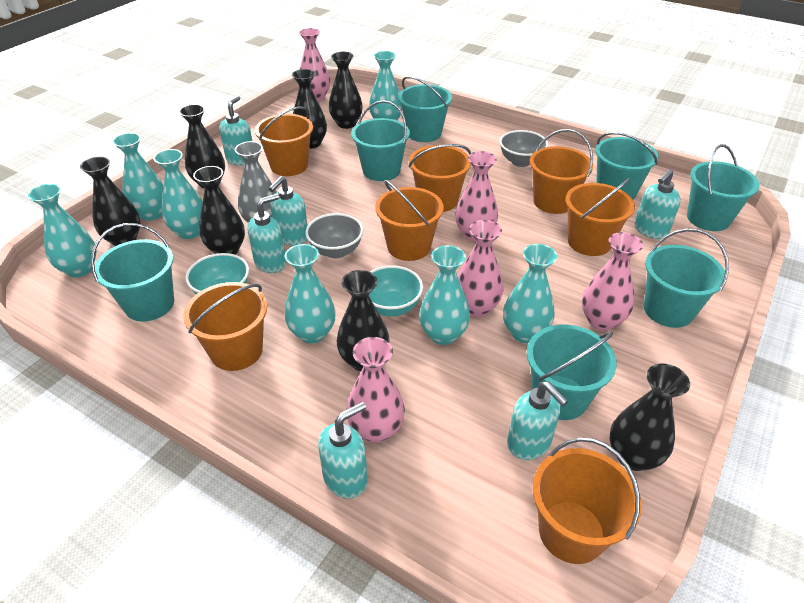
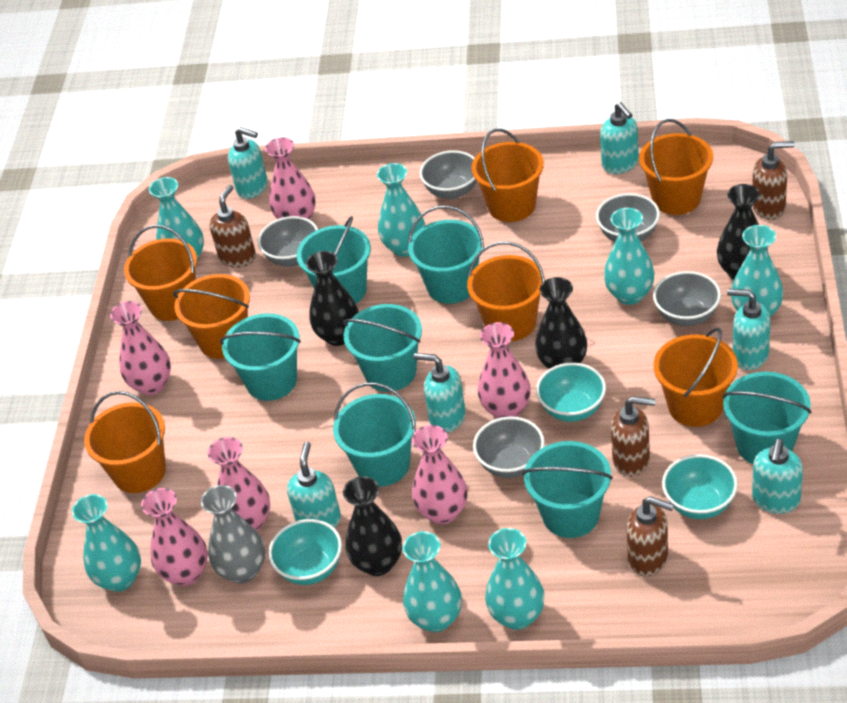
black vase: [80,156,140,246] [179,104,225,188] [193,166,245,254] [292,69,327,149] [329,52,363,129] [337,270,390,371] [610,363,690,471] = 7 -> [306,251,359,346] [343,476,402,576] [535,277,587,369] [717,184,768,280] = 4
brown soap dispenser: none = 0 -> [209,185,256,268] [611,396,655,477] [626,496,674,577] [752,141,795,220] = 4
grey bowl: [305,213,363,258] [499,130,548,167] = 2 -> [258,216,318,267] [419,150,476,199] [473,416,545,478] [596,193,660,242] [653,271,721,326] = 5
pink vase: [299,28,330,101] [346,337,405,443] [455,151,498,242] [458,220,503,317] [582,232,643,331] = 5 -> [110,301,171,395] [141,488,208,586] [208,437,270,531] [265,137,316,220] [412,425,467,524] [478,322,531,419] = 6
turquoise bowl: [185,253,249,294] [369,265,423,317] = 2 -> [268,519,342,585] [536,363,606,422] [662,454,738,519] = 3

